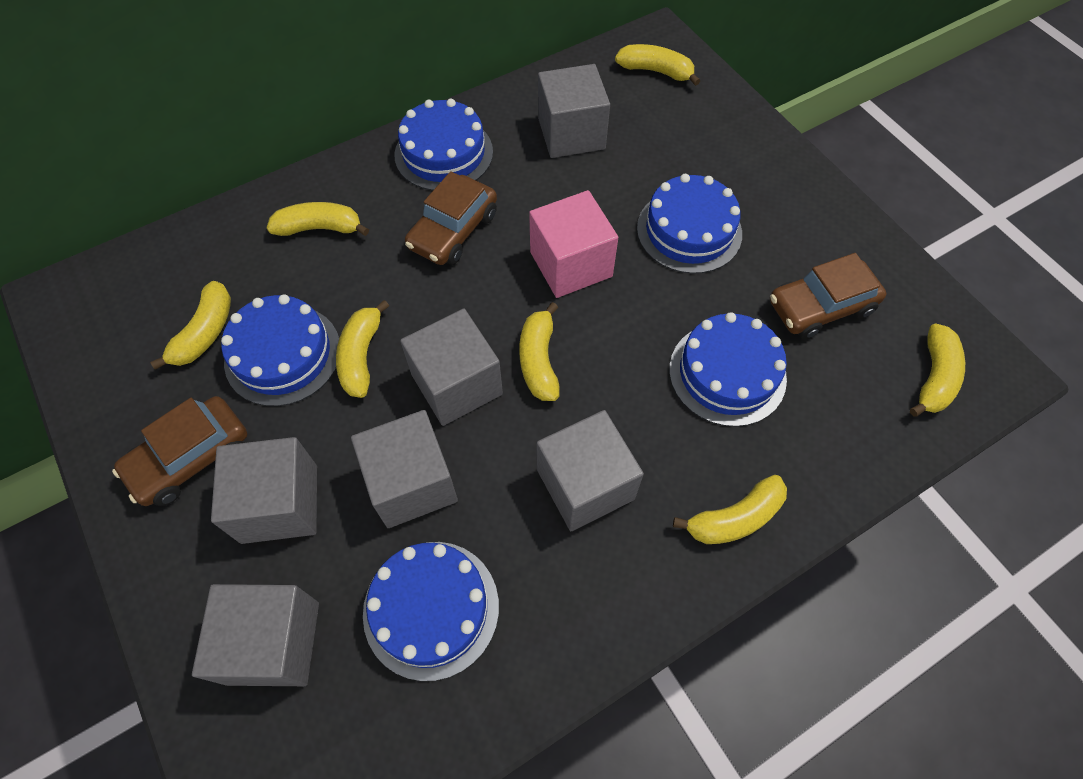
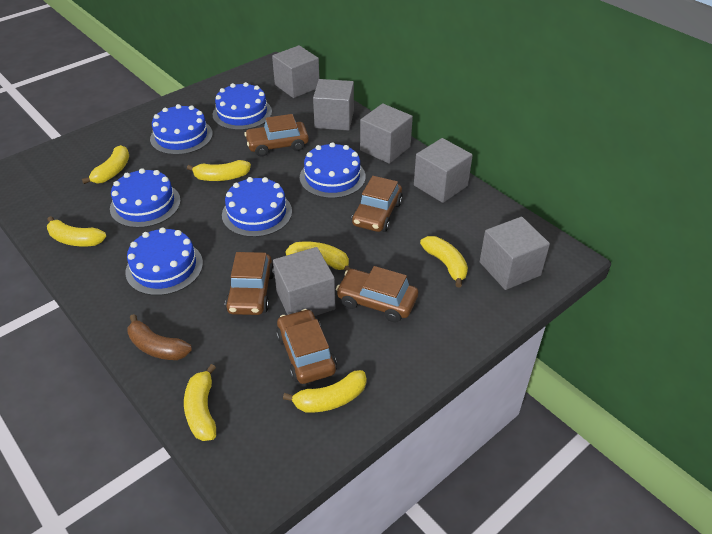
blue cake: [221,294,339,406] [363,542,499,681] [394,99,493,191] [637,174,742,274] [669,312,787,427] = 5 -> [110,168,181,228] [125,227,203,296] [150,104,213,155] [213,82,272,130] [222,177,292,237] [300,142,366,198] = 6
brown banana: none = 0 -> [128,314,192,360] = 1
brown car: [112,396,247,506] [405,171,497,265] [770,253,886,339] = 3 -> [225,252,274,315] [244,114,309,157] [276,309,337,384] [336,266,418,322] [352,176,403,232] = 5
pink cube: [529,190,618,298] = 1 -> none = 0

